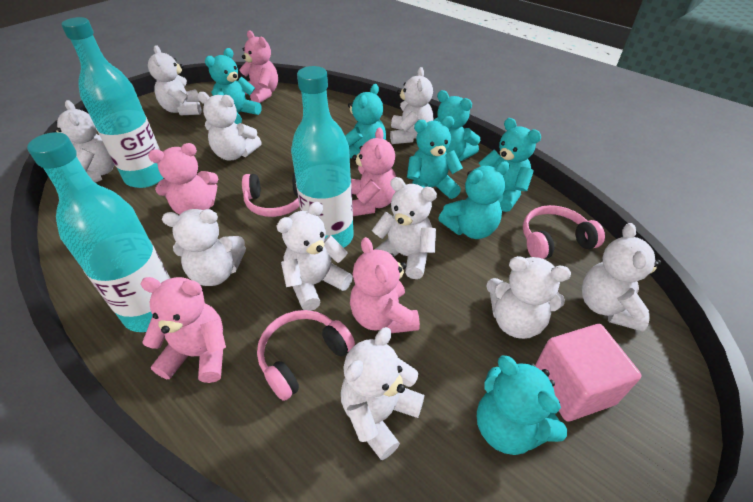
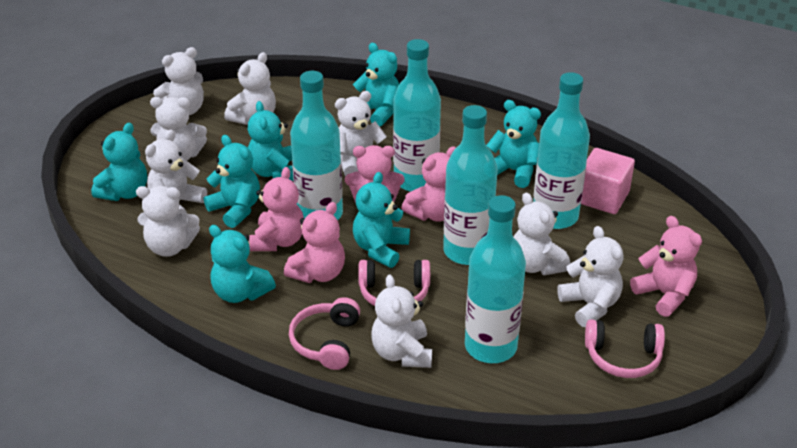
turquoise bottle: [27,132,171,332] [61,17,163,188] [291,66,353,248] = 3 -> [290,71,343,220] [393,39,441,192] [443,105,498,265] [465,195,526,363] [533,72,590,229] = 5
white teddy bear: [52,100,115,183] [148,45,202,115] [162,209,246,286] [198,92,262,161] [277,202,353,311] [341,327,425,460] [372,177,437,279] [390,67,433,144] [486,256,571,339] [582,223,661,332] = 10 -> [136,186,200,257] [145,130,207,215] [150,97,207,161] [153,47,204,115] [224,52,276,125] [335,91,387,176] [371,275,432,368] [513,192,571,275] [557,226,624,327] = 9

